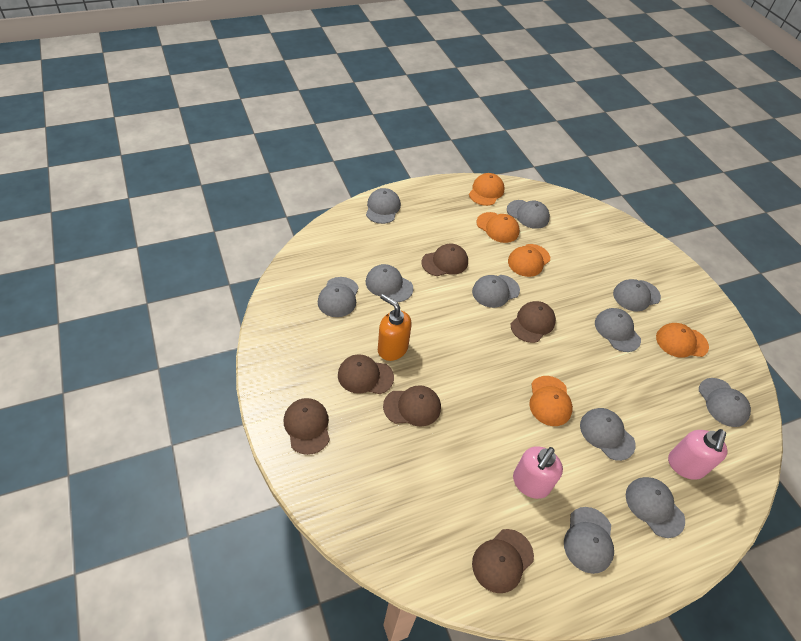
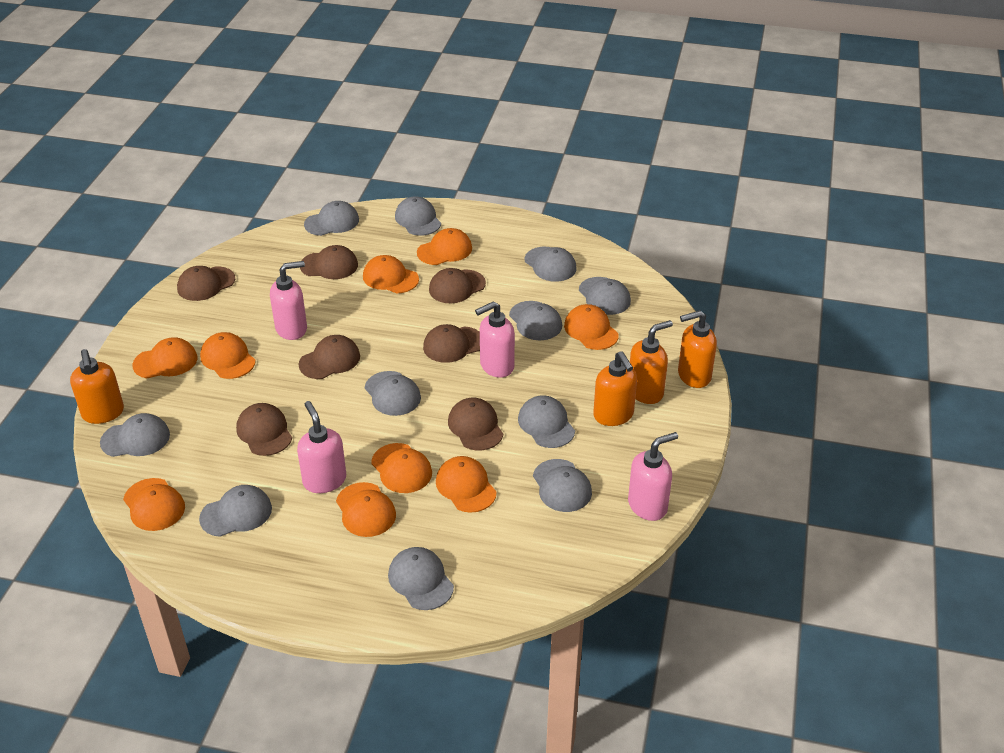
brown cap: [284,398,330,455] [338,354,394,394] [383,385,441,427] [421,243,468,276] [472,529,534,593] [511,301,556,343] = 6 -> [177,266,235,301] [236,403,292,456] [299,335,360,379] [300,245,358,279] [423,324,480,363] [429,268,486,304] [448,398,503,451] = 7
orange cap: [469,173,504,206] [477,212,520,243] [508,244,550,277] [529,376,573,426] [656,323,709,358] = 5 -> [123,478,185,531] [132,337,197,378] [200,332,256,379] [336,482,396,537] [363,255,419,293] [371,443,432,493] [417,228,472,265] [436,456,497,513] [564,304,619,350] = 9
orange soap dispenser: [378,294,412,361] = 1 -> [70,349,124,424] [593,351,637,426] [630,320,673,404] [678,310,717,388] = 4
pink soap dispenser: [513,446,563,499] [668,429,727,480] = 2 -> [270,261,307,340] [297,401,346,493] [475,301,515,378] [628,432,678,521] = 4

